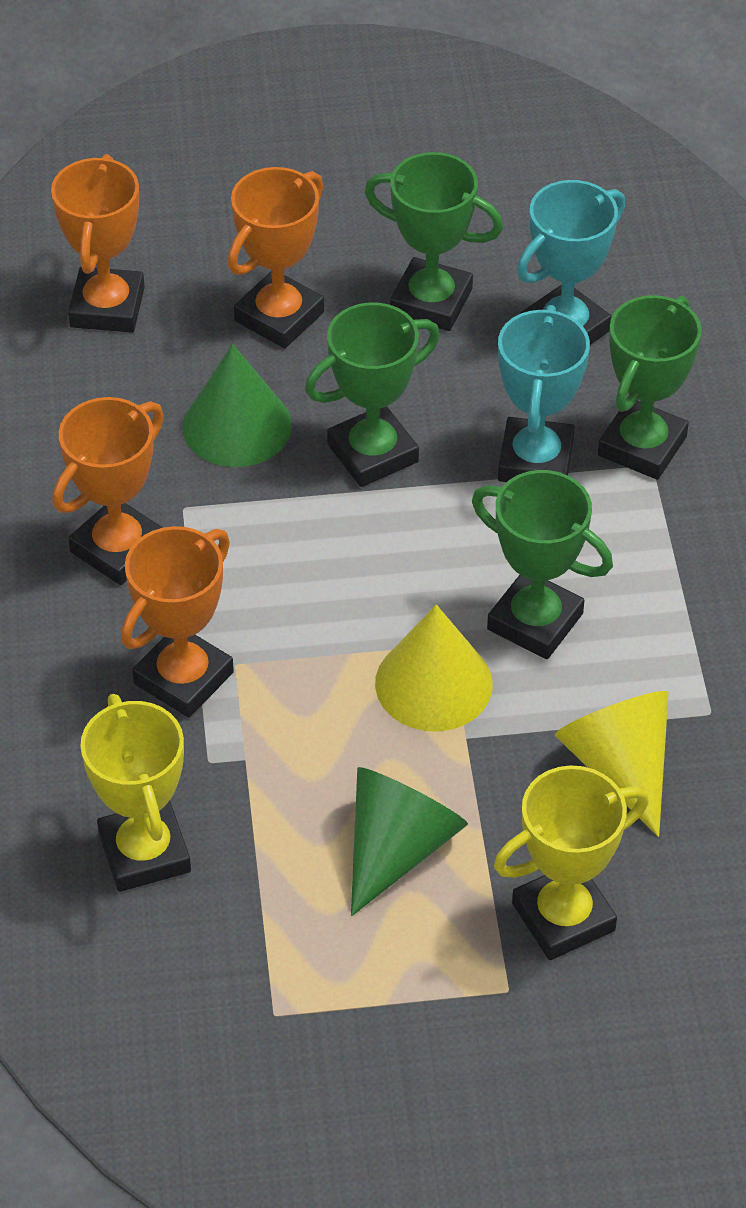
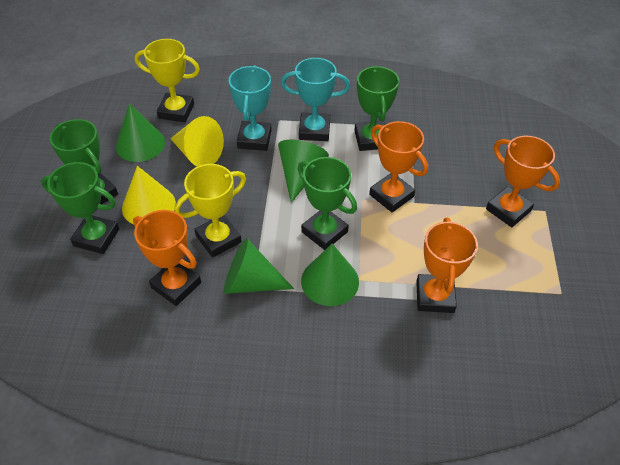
green cone: [183,344,292,467] [351,767,468,916] = 2 -> [116,103,165,162] [224,238,294,294] [278,140,329,203] [301,244,359,306] = 4

